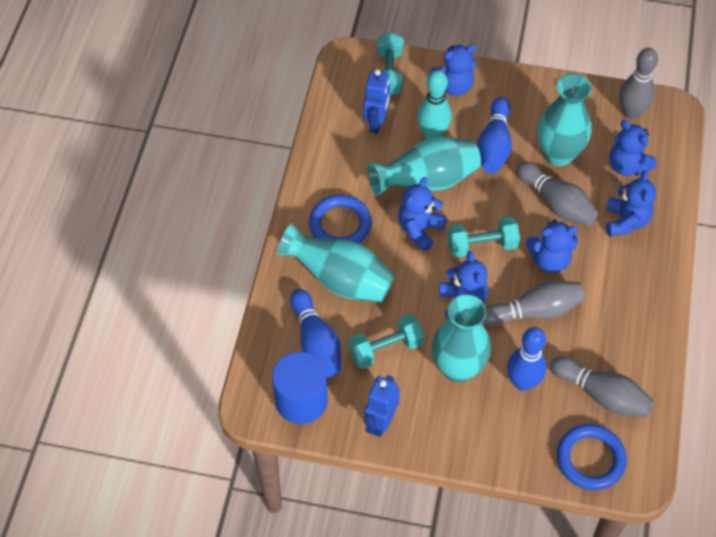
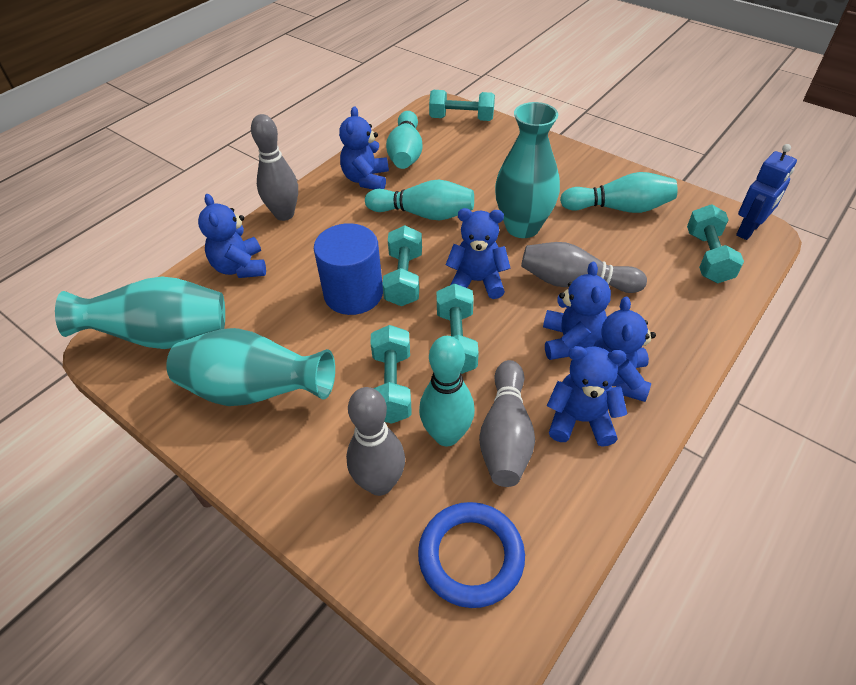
blue bowling pin: [290,289,341,377] [477,97,512,173] [507,327,546,391] = 3 -> none = 0
blue ring: [309,195,372,243] [557,424,627,490] = 2 -> [418,502,525,608] = 1
blue robot: [363,69,390,134] [364,375,400,437] = 2 -> [736,144,797,240] = 1
turquoise bowling pin: [417,70,452,139] = 1 -> [365,180,474,220] [386,111,423,169] [419,336,475,447] [560,172,678,213] = 4
turquoise dumbbell: [349,314,424,369] [377,32,403,96] [447,217,520,258] = 3 -> [371,325,412,424] [382,225,422,306] [429,90,495,121] [436,283,479,374] [687,204,744,283] = 5
turquoise vase: [277,223,395,302] [368,137,481,195] [432,295,491,382] [537,73,592,166] = 4 -> [55,276,225,349] [166,328,335,406] [495,102,560,238] = 3

